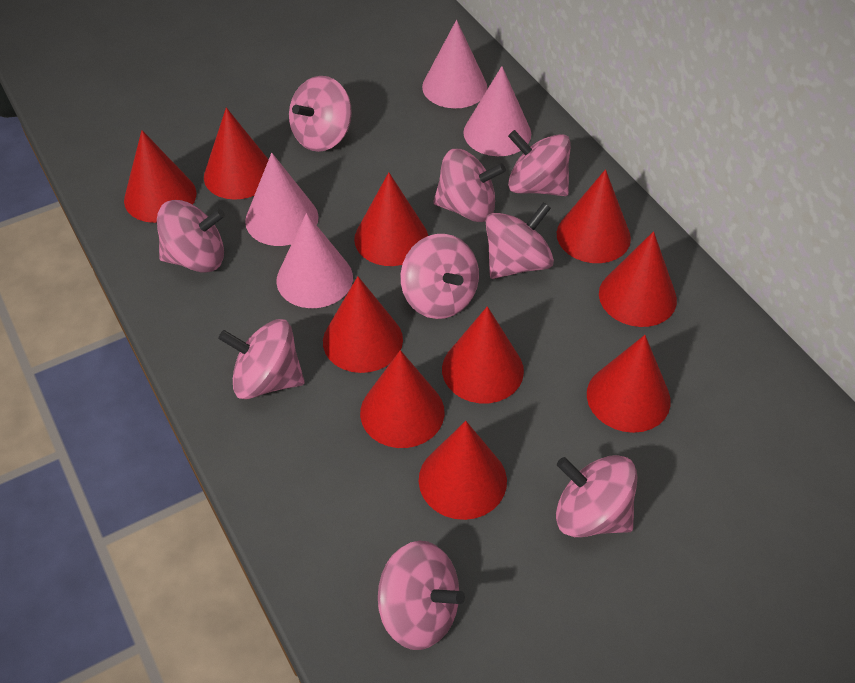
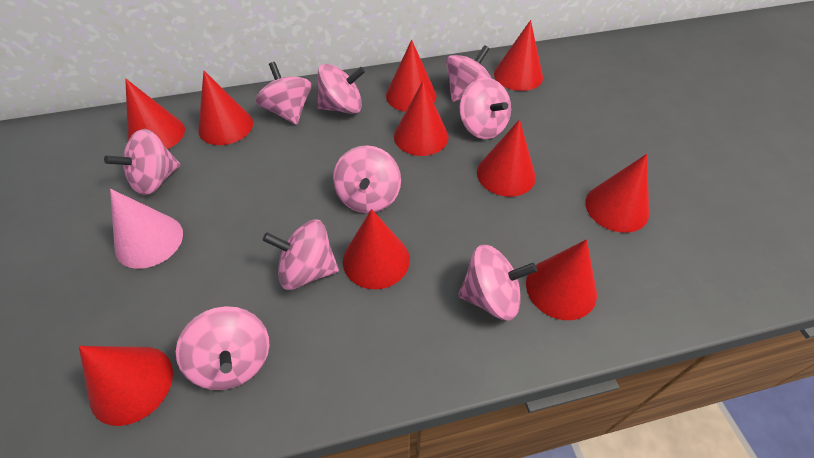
pink cone: [245,153,319,246] [276,213,353,308] [422,20,487,108] [463,66,531,156] = 4 -> [110,189,183,269] = 1

